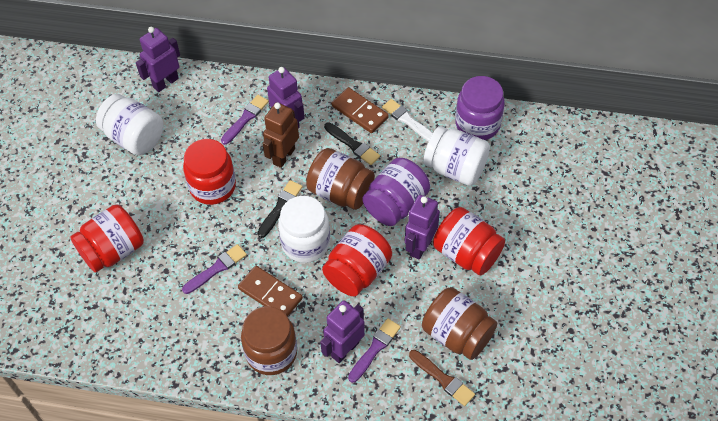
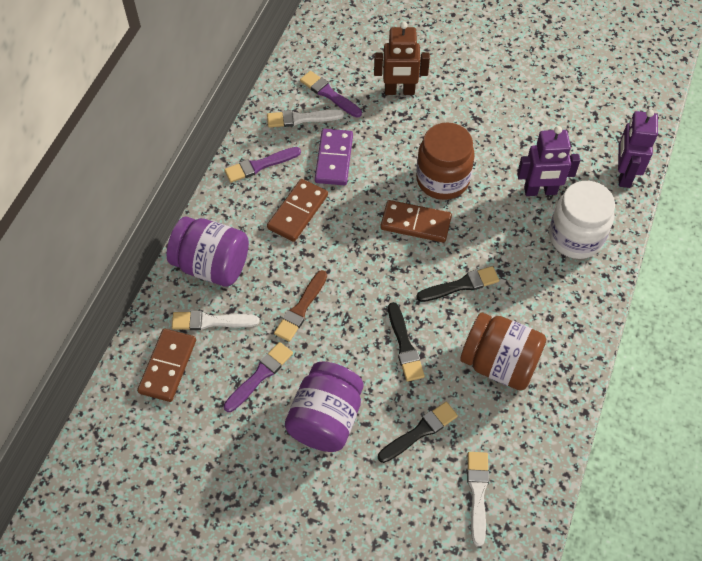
black brush: [257,180,302,238] [324,122,380,165] = 2 -> [378,402,458,463] [388,302,425,382] [417,266,499,302] = 3
brown domino: [238,266,303,317] [331,87,389,133] = 2 -> [137,329,196,402] [267,179,328,242] [380,200,452,243] = 3
brown jar: [241,306,297,375] [306,148,375,210] [422,287,497,360] = 3 -> [416,122,475,200] [460,312,546,391] = 2
purple domino: none = 0 -> [315,129,353,185] = 1
purple robot: [136,27,180,92] [267,67,305,128] [320,300,365,363] [405,195,440,259] = 4 -> [517,126,580,196] [618,109,658,188] = 2
red jar: [70,204,144,273] [183,139,236,205] [322,224,392,296] [433,207,505,275] = 4 -> none = 0
white brush: [382,99,433,142] = 1 -> [172,311,259,330] [267,109,344,128] [467,452,489,547] = 3
white jar: [96,94,163,155] [278,196,330,263] [423,126,490,186] = 3 -> [549,181,615,259] = 1

